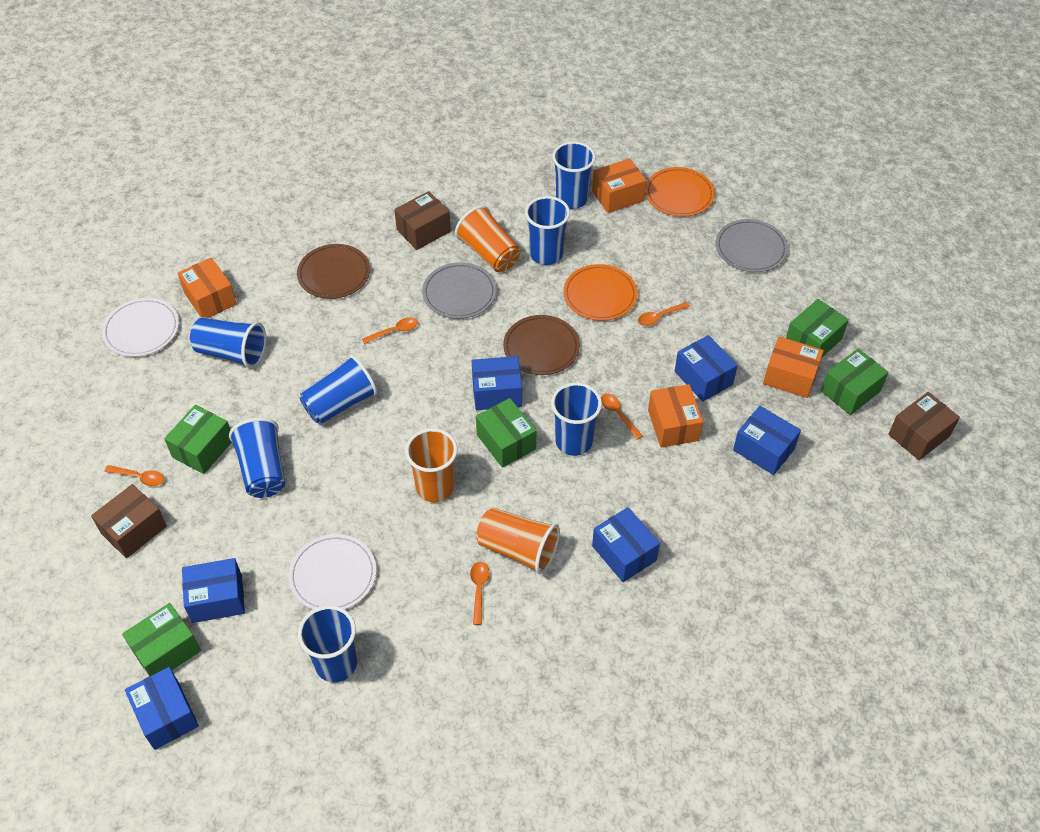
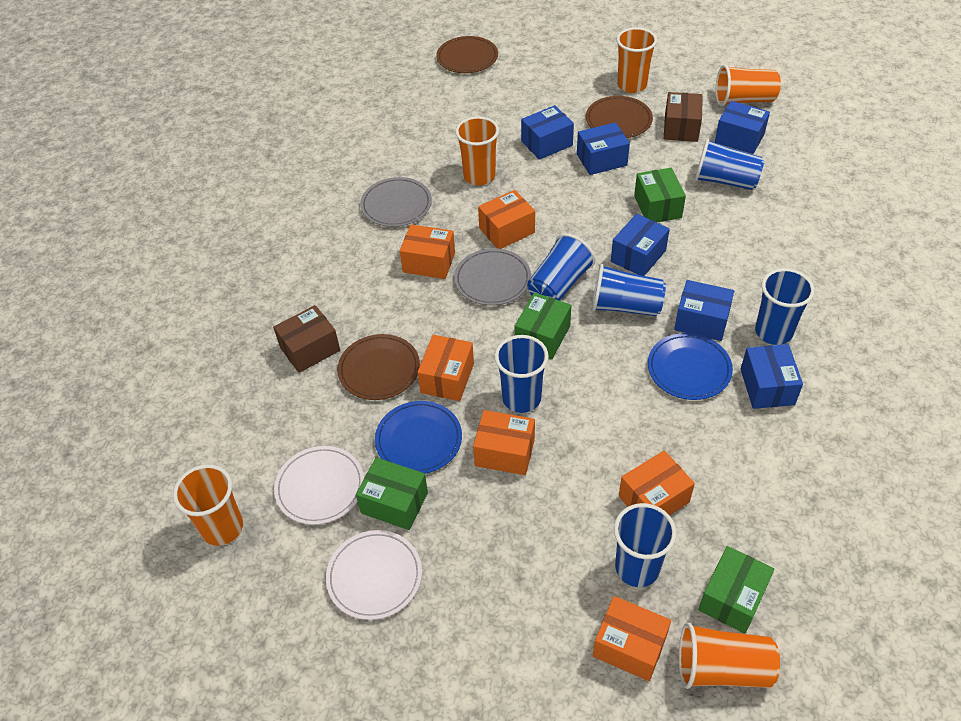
blue cup: [190,317,266,368] [229,418,285,498] [298,605,357,683] [300,355,377,424] [525,196,570,265] [551,382,602,456] [552,141,596,209] = 7 -> [495,335,549,413] [527,233,596,301] [592,264,666,316] [614,503,677,587] [695,138,764,190] [755,268,815,345] = 6
blue plate: none = 0 -> [375,401,462,474] [648,333,733,400] = 2
brown box: [91,484,167,558] [394,191,451,250] [888,392,960,460] = 3 -> [273,305,340,373] [664,92,703,142] = 2
brown plate: [297,244,370,299] [503,315,580,375] = 2 -> [337,334,420,400] [436,36,498,73] [586,96,653,138] = 3
green box: [122,603,201,676] [164,405,232,474] [476,398,536,468] [786,299,849,357] [821,348,889,415] = 5 -> [356,457,428,530] [515,293,571,360] [634,168,686,222] [698,546,774,634] = 4
orange box: [178,257,237,318] [592,158,646,213] [648,384,703,448] [763,337,824,398] = 4 -> [400,224,455,279] [417,335,474,401] [473,410,535,475] [478,190,535,249] [593,596,671,681] [619,450,695,515] = 6
orange cup: [405,428,458,502] [455,205,520,272] [476,508,560,574] = 3 -> [173,464,243,546] [455,116,499,185] [616,27,657,93] [679,622,780,689] [716,65,781,106] = 5
orange plate: [563,264,638,321] [645,167,715,217] = 2 -> none = 0
orange spoon: [104,465,164,486] [362,317,418,344] [470,562,490,625] [601,394,643,440] [638,302,690,326] = 5 -> none = 0

